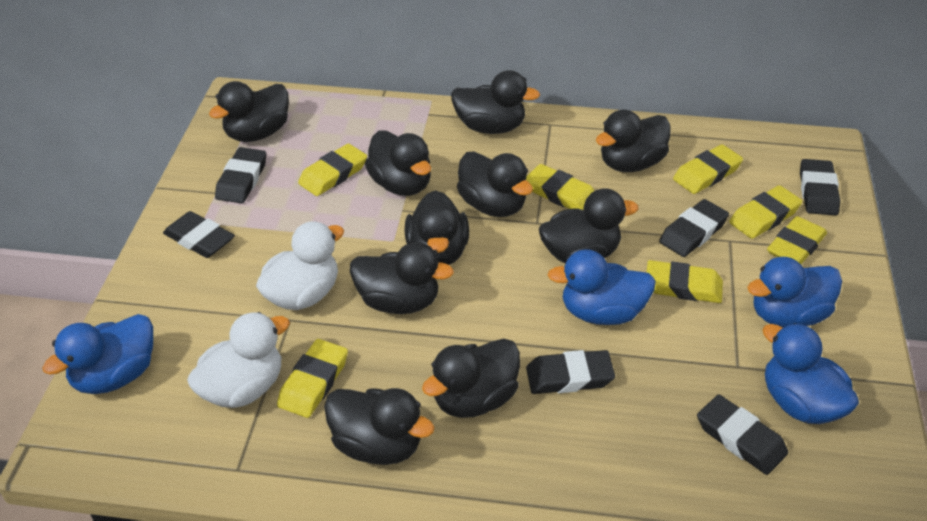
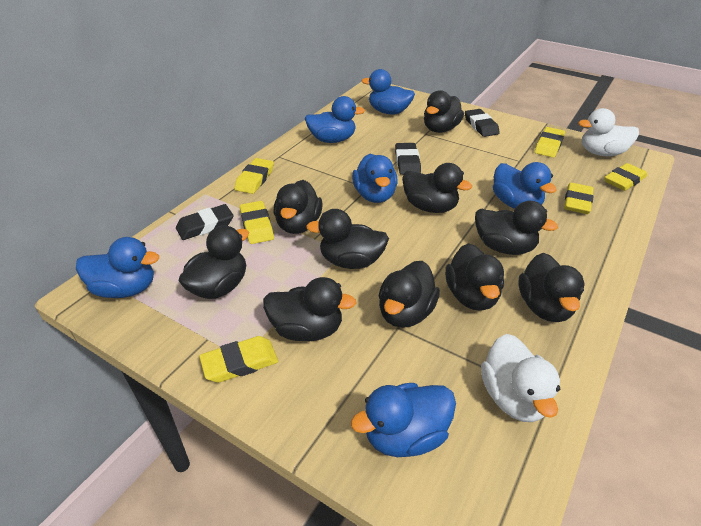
black eraser: [163,211,235,258] [215,147,266,204] [526,350,615,394] [659,199,729,257] [697,394,788,475] [800,159,840,215] = 6 -> [176,204,233,240] [395,143,421,175] [465,109,500,137] = 3
blue duck: [42,314,153,394] [548,249,656,325] [747,257,842,328] [762,323,859,424] = 4 -> [76,237,159,298] [305,96,365,143] [351,383,456,457] [352,154,398,203] [361,69,415,114] [493,162,556,209] = 6
yellow eraser: [277,339,348,418] [298,143,367,196] [526,164,594,210] [646,260,723,303] [673,145,743,194] [729,185,802,239] [767,216,827,264] = 7 -> [199,336,278,383] [234,158,274,194] [240,201,274,244] [535,127,565,158] [564,183,594,214] [604,163,647,191] = 6

